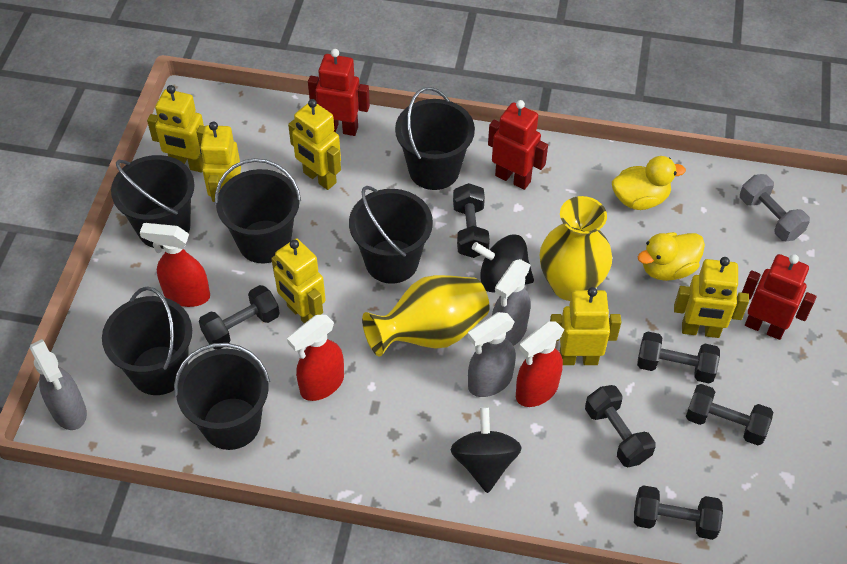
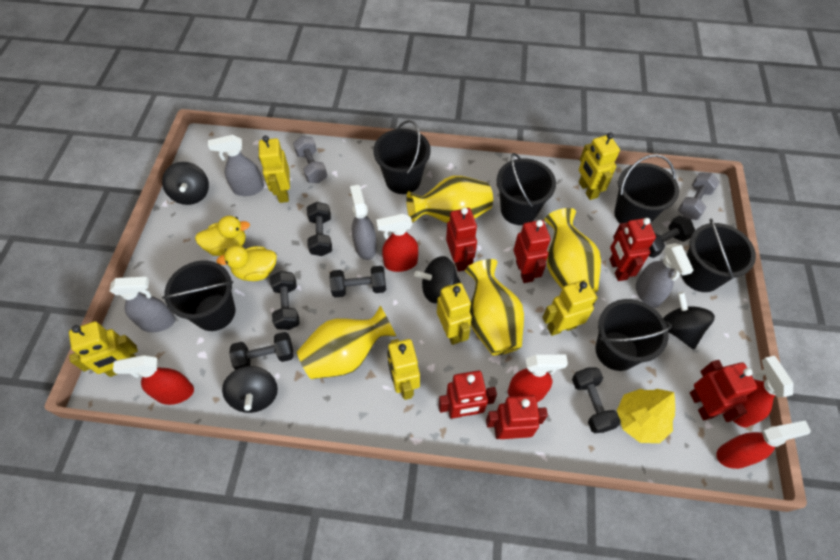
black spinning top: [451,407,522,493] [472,234,534,293] = 2 -> [162,162,209,205] [222,366,278,413] [414,256,461,303] [663,292,715,349] = 4
grey dumbbell: [740,174,810,241] = 1 -> [293,136,327,183] [678,172,720,220] = 2
grey spray bottle: [30,339,87,430] [468,312,516,397] [492,259,531,346] = 3 -> [110,277,175,332] [208,135,264,196] [350,185,377,260] [636,243,694,308] = 4
red robot: [308,49,370,136] [488,100,548,190] [742,254,817,340] = 3 -> [438,371,497,419] [446,208,477,272] [486,395,548,439] [514,220,551,283] [609,218,656,281] [690,360,757,422] = 6
red spray bottle: [140,223,210,307] [287,315,344,401] [516,321,564,407] = 3 -> [113,355,194,405] [376,214,418,272] [508,355,568,402] [716,420,811,469] [734,356,793,427] = 5
yellow tree: none = 0 -> [617,389,675,443] = 1
yellow vase: [362,275,490,357] [540,196,612,301] = 2 -> [297,306,397,379] [406,176,493,223] [465,259,524,356] [544,208,601,293] = 4

